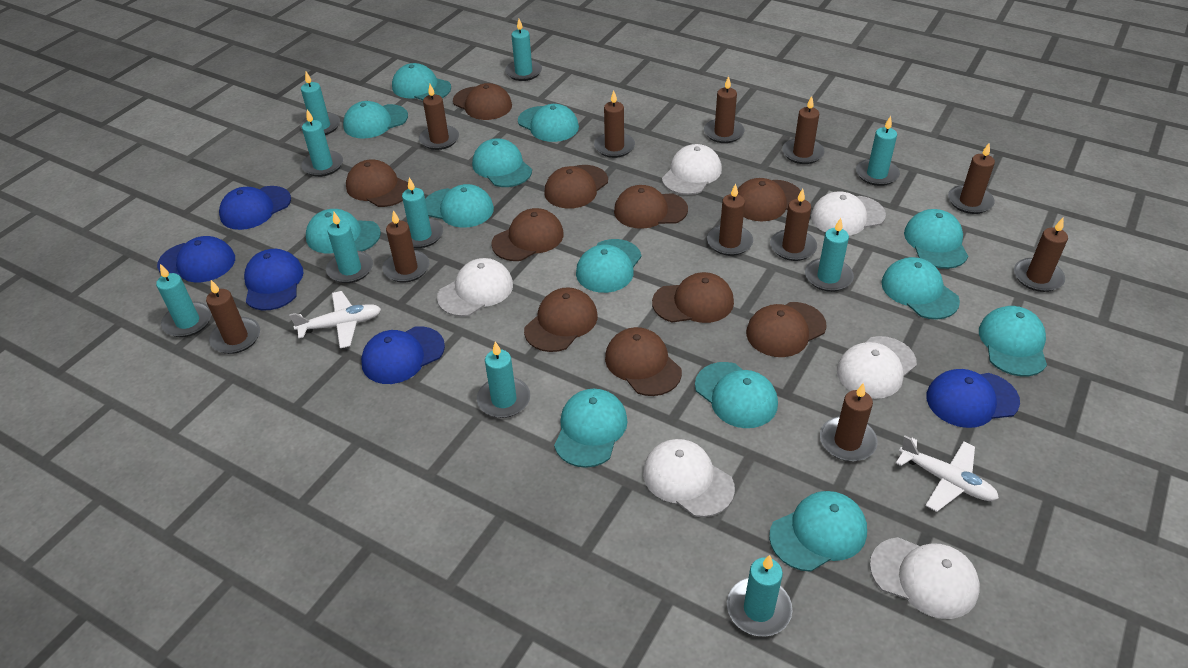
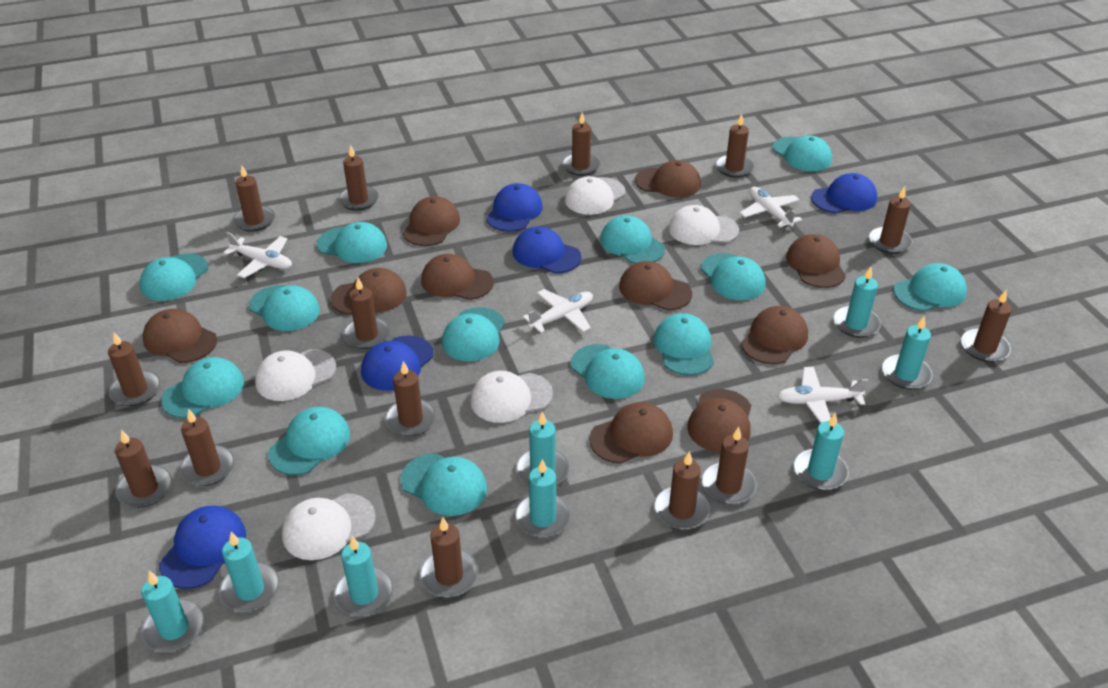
brown candle: [206,280,260,354] [383,210,429,283] [419,84,459,150] [594,90,635,158] [704,76,744,143] [707,183,753,256] [770,189,817,261] [782,96,825,164] [820,383,878,461] [948,143,995,214] [1014,218,1068,292] = 11 -> [108,332,160,406] [115,430,172,508] [179,409,234,486] [233,166,275,232] [338,145,379,211] [343,278,390,349] [385,361,436,436] [420,518,479,597] [562,113,600,176] [654,451,710,530] [702,427,757,504] [715,114,754,178] [869,186,912,254] [961,290,1012,362] = 14
turquoise candle: [156,264,212,337] [300,72,340,135] [301,109,343,177] [326,212,373,283] [402,177,443,248] [477,342,530,418] [505,19,542,81] [727,555,792,636] [805,218,854,292] [856,116,900,186] = 10 -> [141,571,204,653] [219,532,279,612] [334,536,394,617] [515,459,571,538] [516,412,570,485] [794,413,848,490] [834,267,881,338] [882,316,932,389] = 8
white cap: [437,258,513,317] [643,439,735,517] [662,144,722,195] [811,191,886,236] [837,336,917,399] [870,537,980,619] = 6 -> [255,349,336,401] [282,493,375,560] [470,371,553,423] [565,176,626,215] [669,205,739,245] = 5
white plane: [289,291,381,348] [896,436,999,512] = 2 -> [223,232,292,278] [523,289,593,333] [740,187,802,227] [777,367,868,423] = 4

